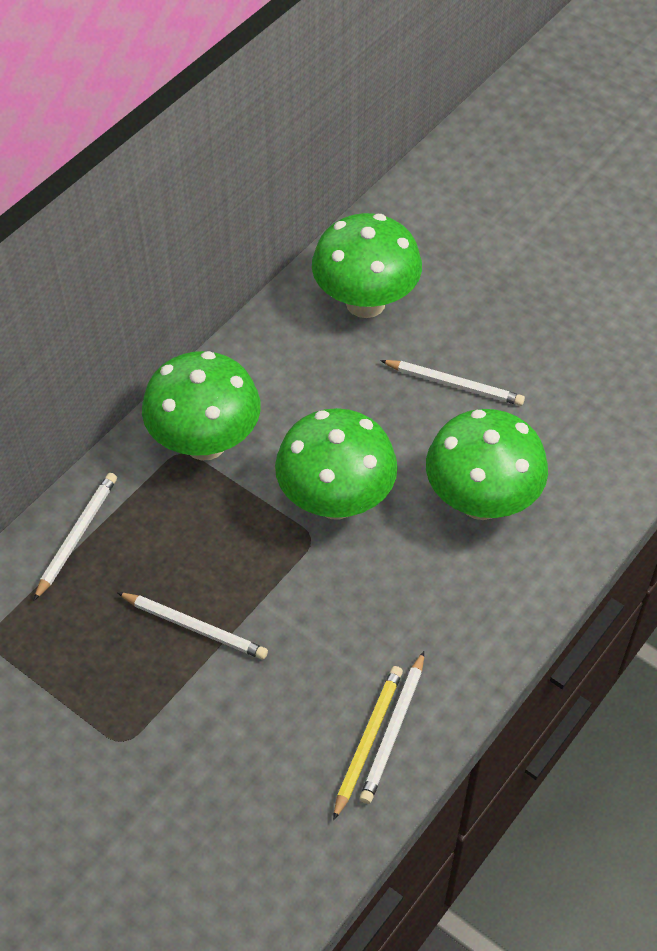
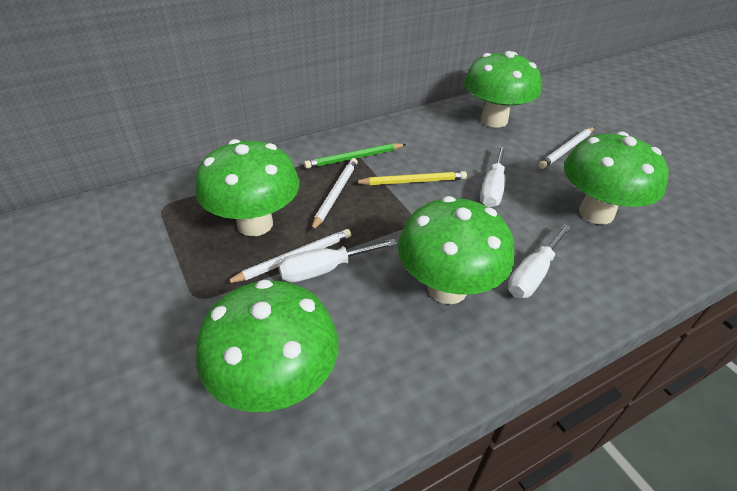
green mushroom: [142,351,261,460] [275,408,398,520] [312,213,422,318] [426,409,548,520] = 4 -> [195,139,299,236] [196,280,339,412] [398,196,514,304] [464,51,541,128] [564,132,669,224] = 5
green pencil: none = 0 -> [304,143,406,169] = 1
white pencil: [34,473,117,601] [117,592,268,660] [360,651,424,804] [380,360,525,406] = 4 -> [224,229,351,284] [311,158,358,231] [538,127,594,169] = 3
white screwdriver: none = 0 -> [278,239,397,282] [480,145,506,207] [508,224,571,298] = 3

